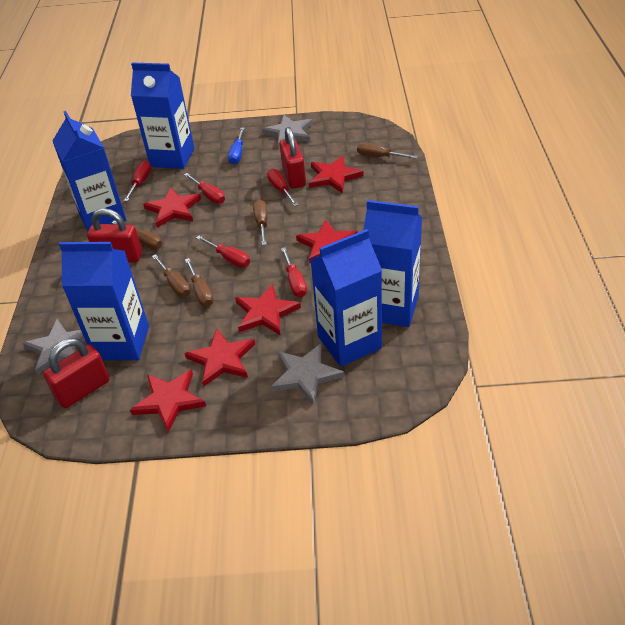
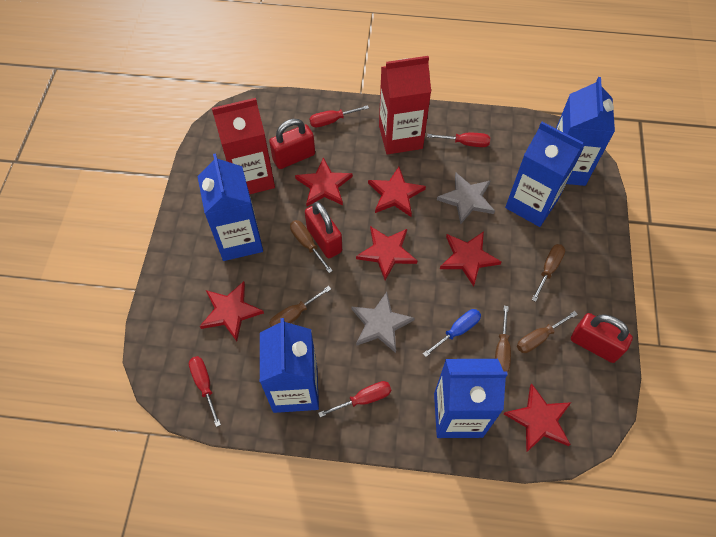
grey star: [23,319,85,375] [262,115,313,148] [271,344,344,405] = 3 -> [351,292,415,353] [437,173,495,224] = 2
red carton: none = 0 -> [212,98,275,194] [379,56,431,155] = 2
red screwdriver: [124,161,152,201] [184,173,225,204] [196,236,250,267] [267,169,298,206] [281,247,307,297] = 5 -> [189,356,221,427] [309,105,369,127] [318,381,391,417] [427,133,490,147] = 4

